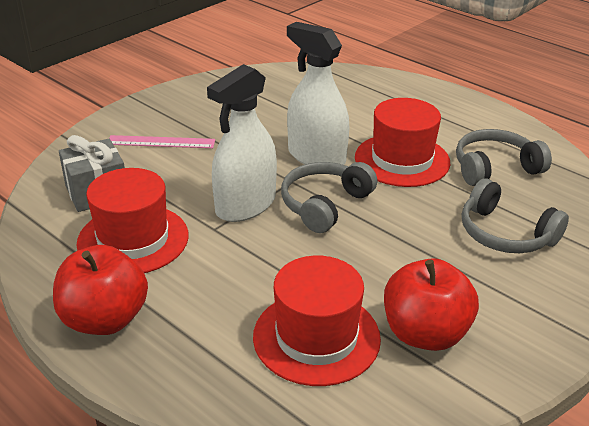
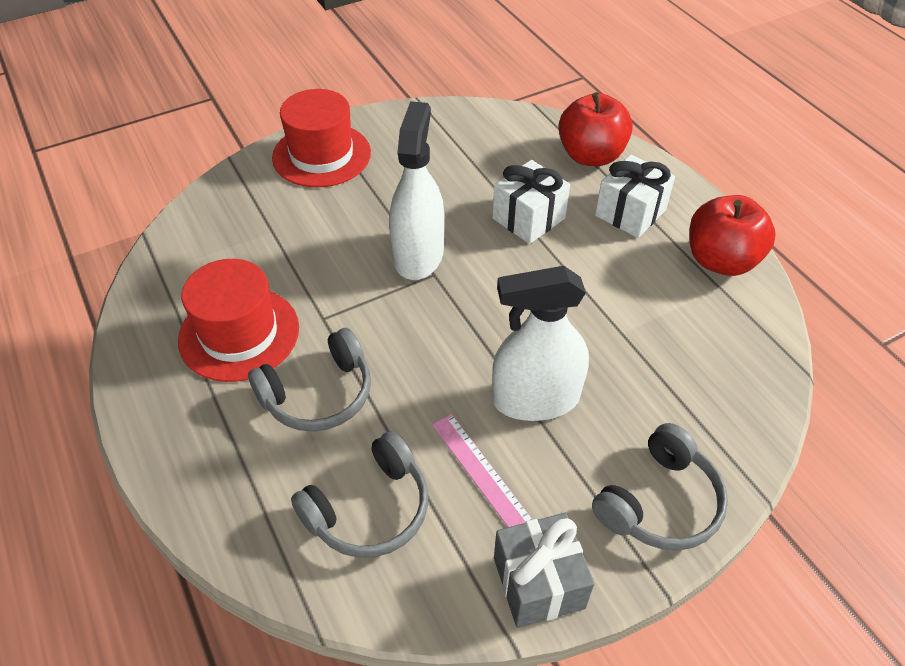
red hat: [76,168,189,273] [253,256,381,386] [355,98,450,187] = 3 -> [178,259,299,382] [272,89,371,187] = 2
white gift: none = 0 -> [493,160,570,244] [595,155,675,238] = 2

